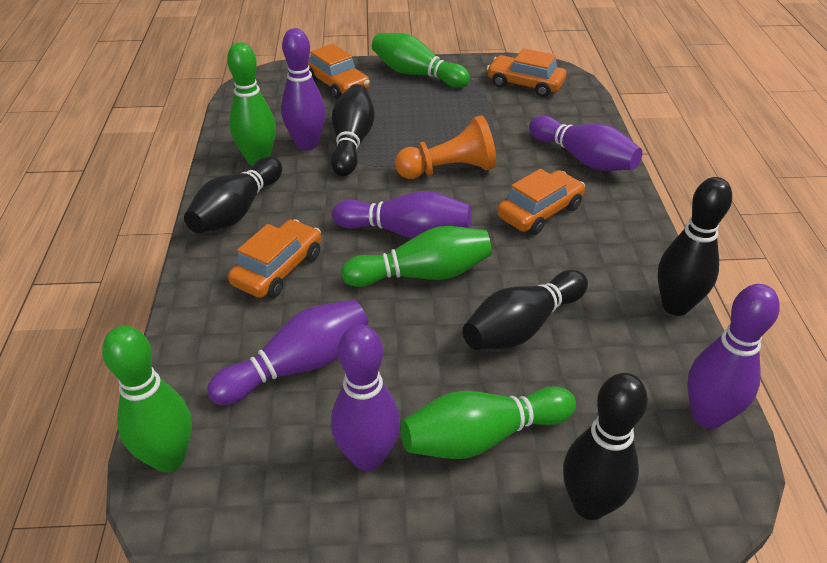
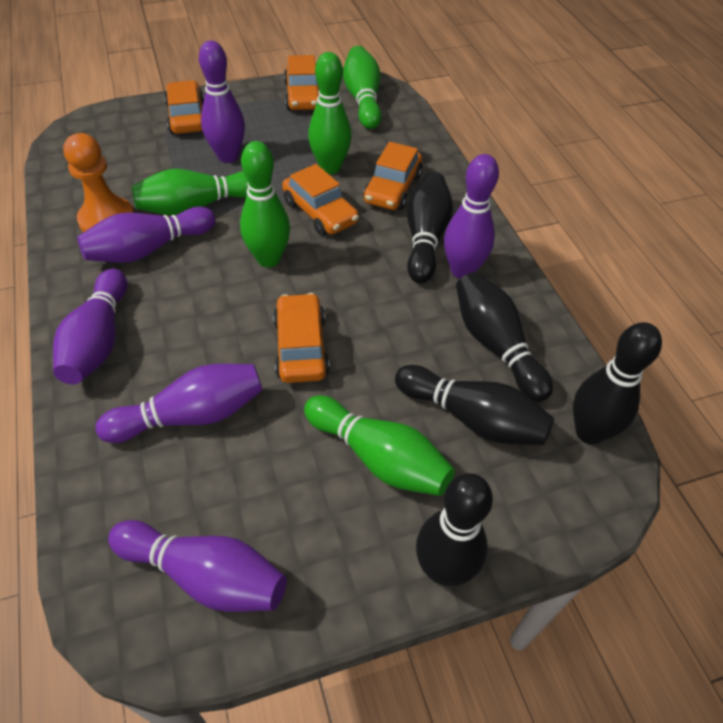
orange car: [228,219,321,298] [308,44,370,99] [487,48,567,97] [497,169,585,235] = 4 -> [164,80,204,134] [273,293,330,383] [282,164,359,236] [284,55,319,110] [363,142,422,210] = 5

